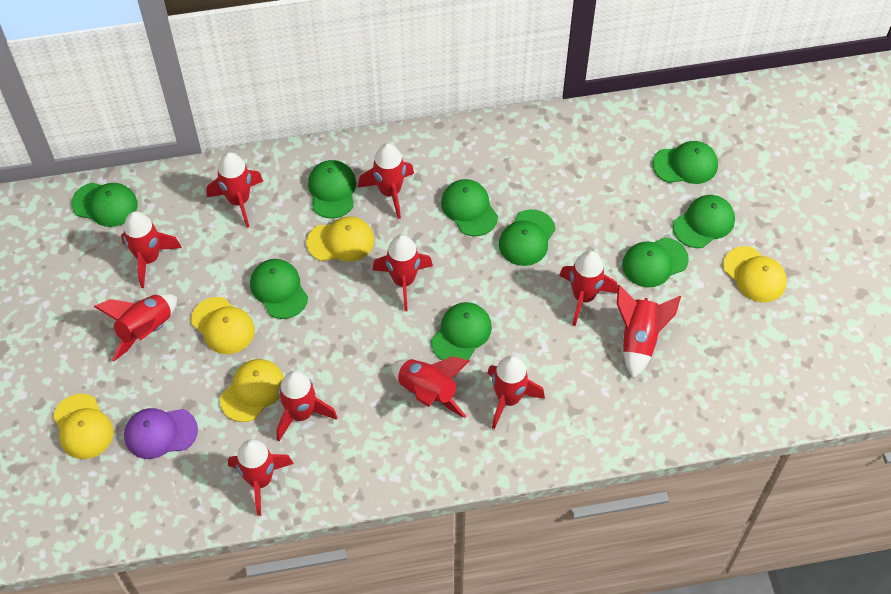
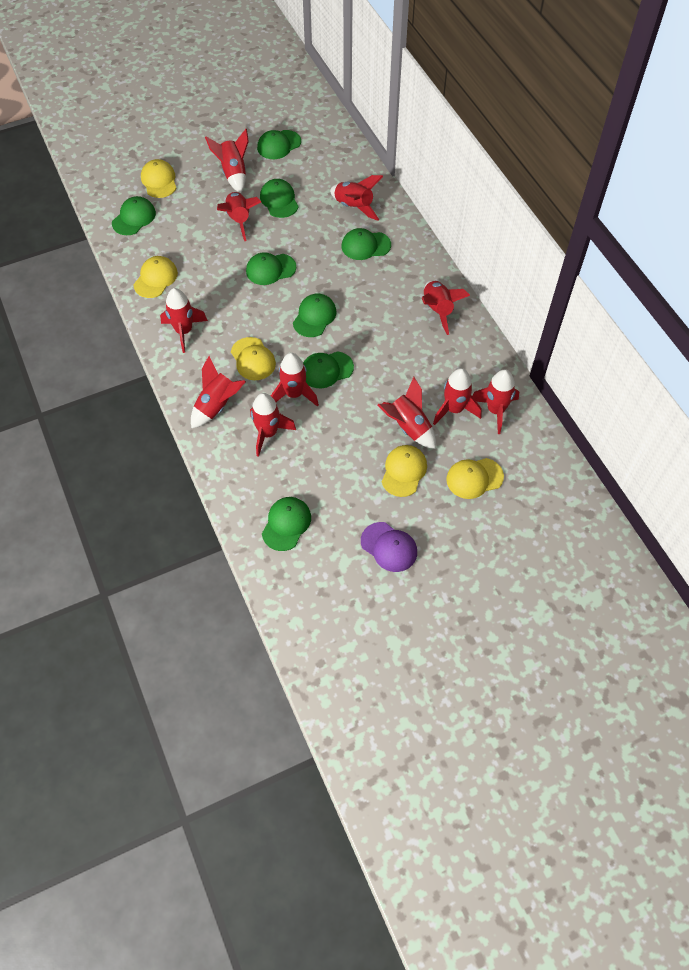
green cap: [71,183,138,227] [250,259,308,319] [308,160,356,218] [431,302,492,360] [441,179,498,236] [499,209,556,266] [622,237,689,287] [653,141,718,184] [673,195,735,248] = 9 -> [112,196,156,235] [246,252,296,285] [257,130,301,159] [260,179,299,218] [262,497,311,551] [293,293,336,337] [303,351,354,388] [341,228,391,260] = 8

